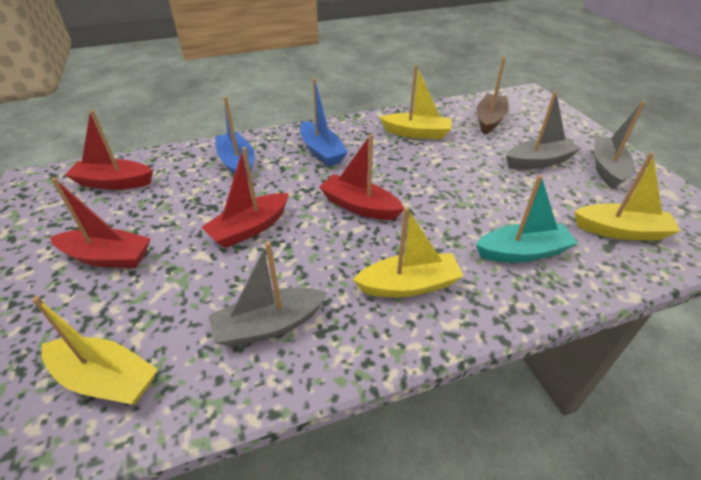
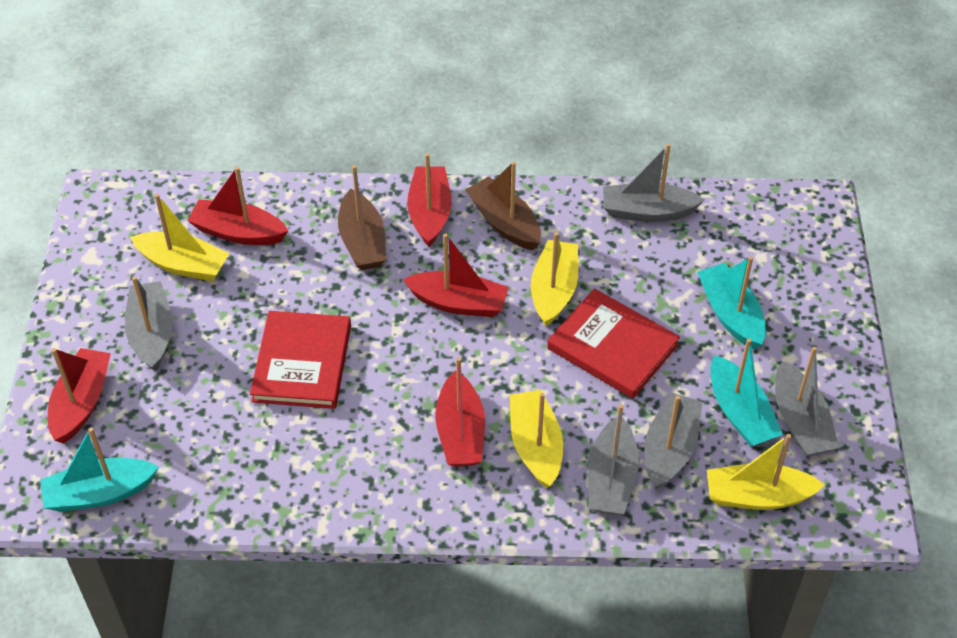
blue boat: [215,96,254,179] [300,78,348,167] = 2 -> none = 0
brown boat: [476,57,508,135] = 1 -> [338,165,386,270] [465,161,541,250] = 2
grey boat: [209,241,327,347] [506,92,581,169] [594,101,646,189] = 3 -> [125,276,172,371] [587,404,639,515] [603,143,704,222] [644,393,702,490] [775,347,839,456] = 5
red boat: [50,177,151,268] [65,110,153,190] [201,147,289,248] [319,134,404,220] = 4 -> [48,348,111,444] [187,167,289,245] [403,233,509,317] [407,153,452,247] [435,357,485,467] = 5
red book: none = 0 -> [250,311,351,409] [547,288,680,399] = 2
turquoise boat: [476,175,578,263] = 1 -> [40,427,159,512] [697,256,766,349] [710,338,783,447] = 3

